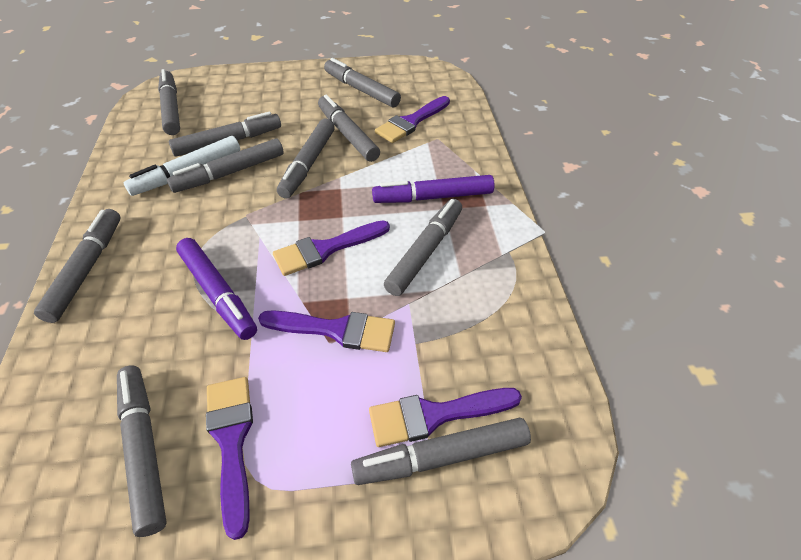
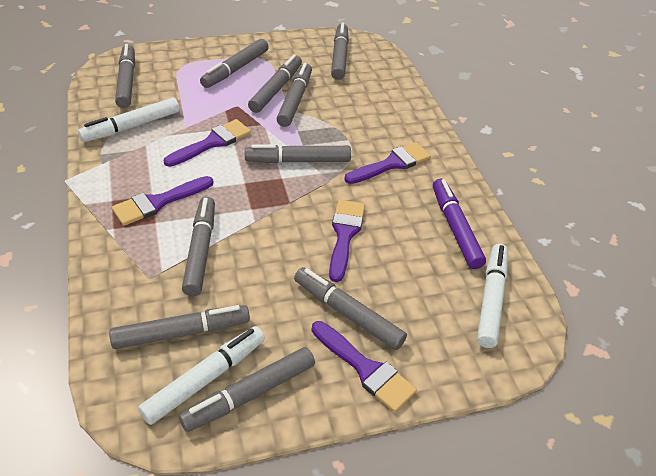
purple marker: [176,238,257,340] [372,175,495,203] = 2 -> [433,179,486,269] = 1
white marker: [124,136,240,196] = 1 -> [78,98,180,142] [138,326,265,425] [477,244,508,348] = 3

